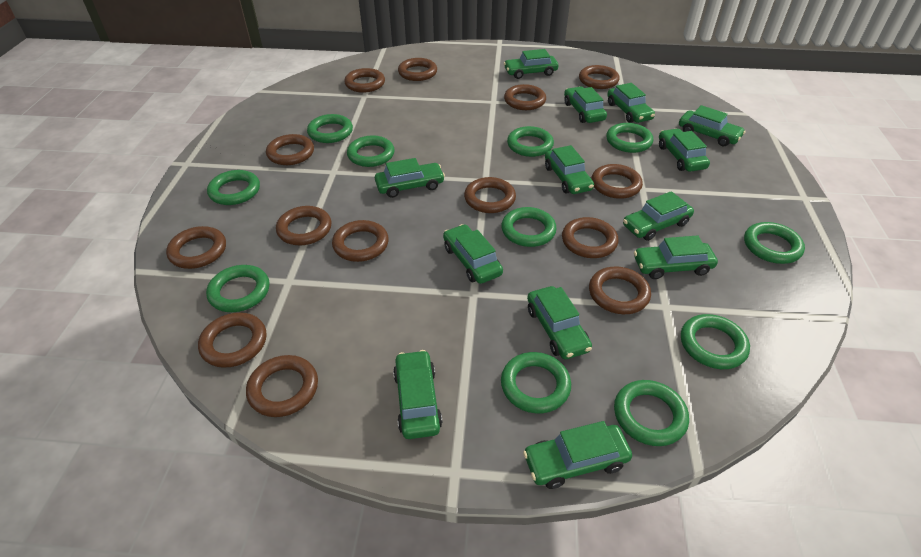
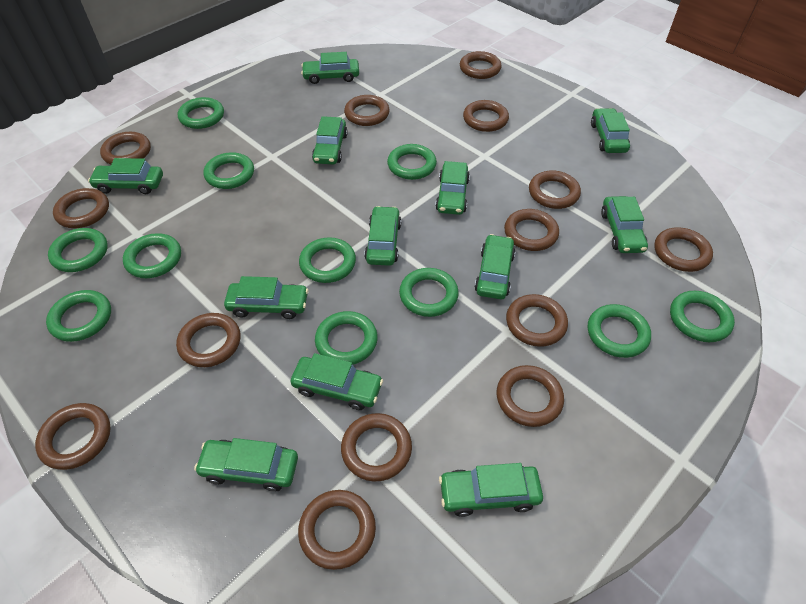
green car: [375,158,445,198] [393,350,442,439] [443,224,503,284] [504,49,559,79] [523,421,632,489] [527,286,592,359] [545,145,594,194] [564,86,607,123] [607,83,655,123] [623,191,694,241] [634,235,718,279] [659,129,710,172] [679,105,746,146] = 13 -> [88,158,163,194] [194,438,298,492] [224,276,308,319] [290,353,383,410] [301,52,359,84] [312,116,348,164] [364,206,401,266] [435,161,470,215] [439,463,543,517] [475,234,515,299] [591,108,630,153] [601,196,648,253] = 12

